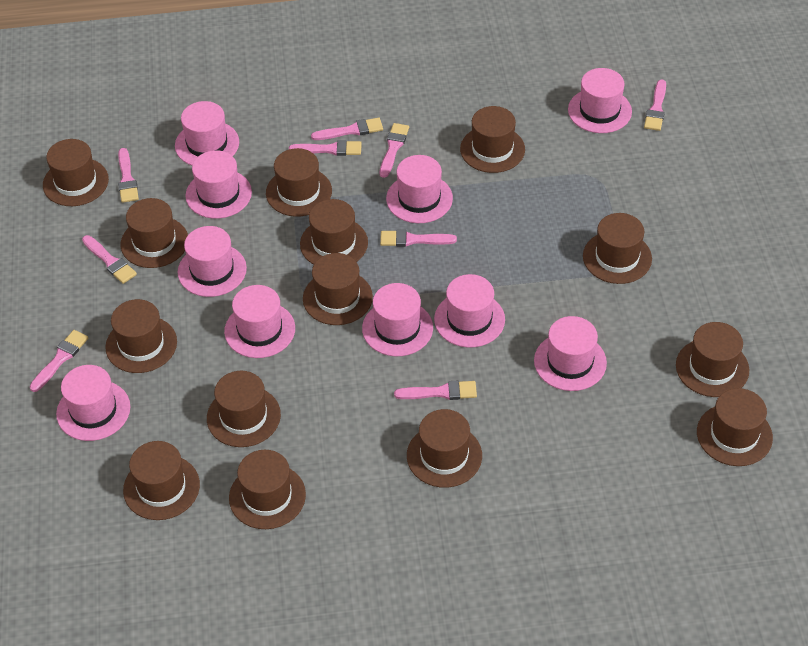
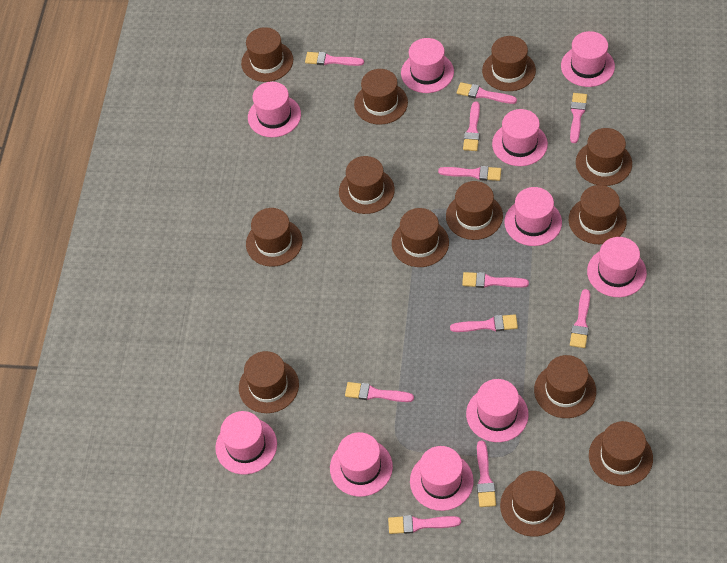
brown hat: [43,139,109,206] [105,299,177,373] [121,198,188,268] [123,441,200,520] [207,371,281,447] [229,450,306,529] [266,148,332,217] [300,199,368,265] [303,253,373,325] [407,409,482,488] [460,106,525,173] [583,213,652,284] [676,322,749,397] [697,388,773,466] = 14 -> [239,351,299,413] [241,27,293,82] [246,208,302,267] [339,156,395,214] [354,69,408,125] [392,208,449,267] [446,181,503,240] [482,36,536,91] [500,471,565,537] [534,355,596,418] [569,185,627,244] [576,128,632,186] [589,421,653,486] = 13
pink brush: [30,330,88,392] [82,235,137,284] [118,148,139,203] [289,140,362,156] [311,118,383,140] [380,123,409,178] [380,230,457,247] [394,381,477,400] [644,79,666,131] = 9 -> [305,52,364,66] [345,382,414,402] [388,515,461,534] [438,166,501,181] [450,314,518,332] [457,82,517,104] [462,272,529,288] [463,101,480,151] [477,441,496,507] [570,93,587,143] [570,289,590,348] = 11

